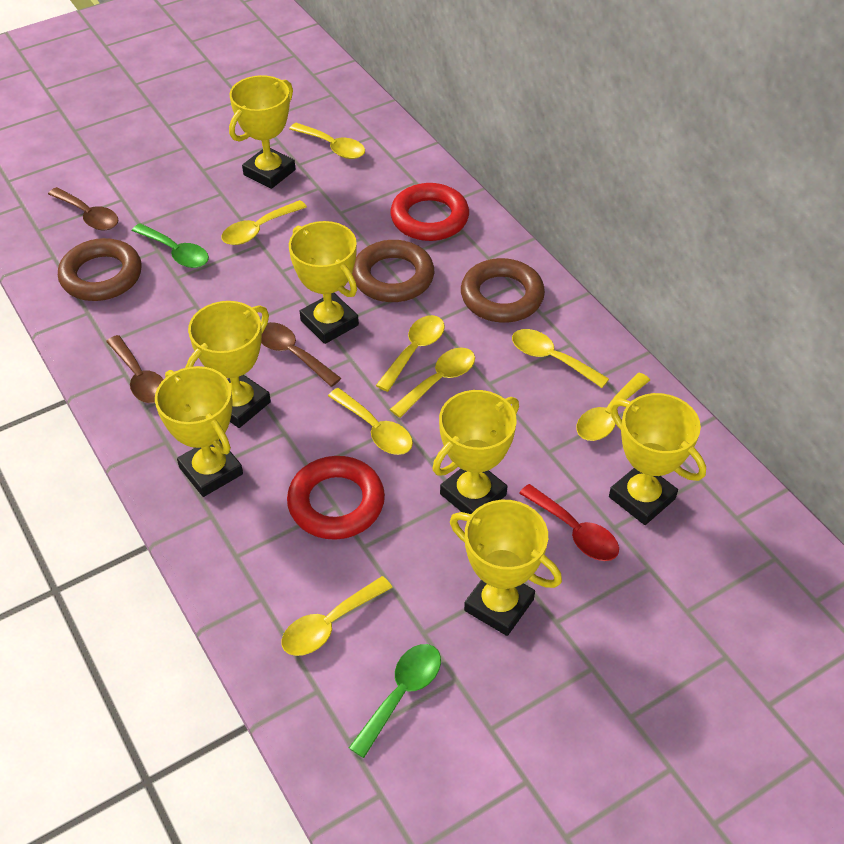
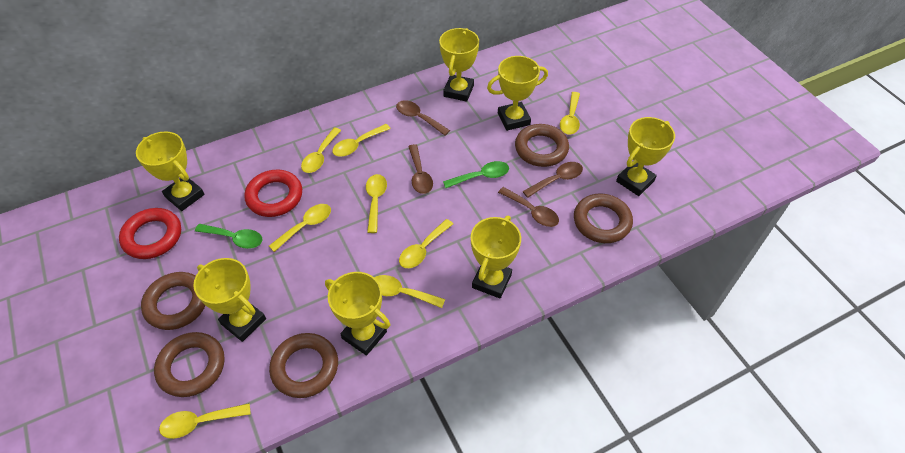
brown ring: [58,238,142,301] [352,240,434,302] [461,258,545,323] = 3 -> [141,272,206,330] [154,332,225,397] [269,333,338,398] [515,124,569,167] [574,194,633,243] = 5
brown spoon: [48,187,118,231] [106,335,164,403] [261,322,341,387] = 3 -> [396,100,450,136] [408,144,433,194] [498,187,559,227] [522,162,583,198] = 4
red spoon: [519,484,619,561] = 1 -> none = 0

